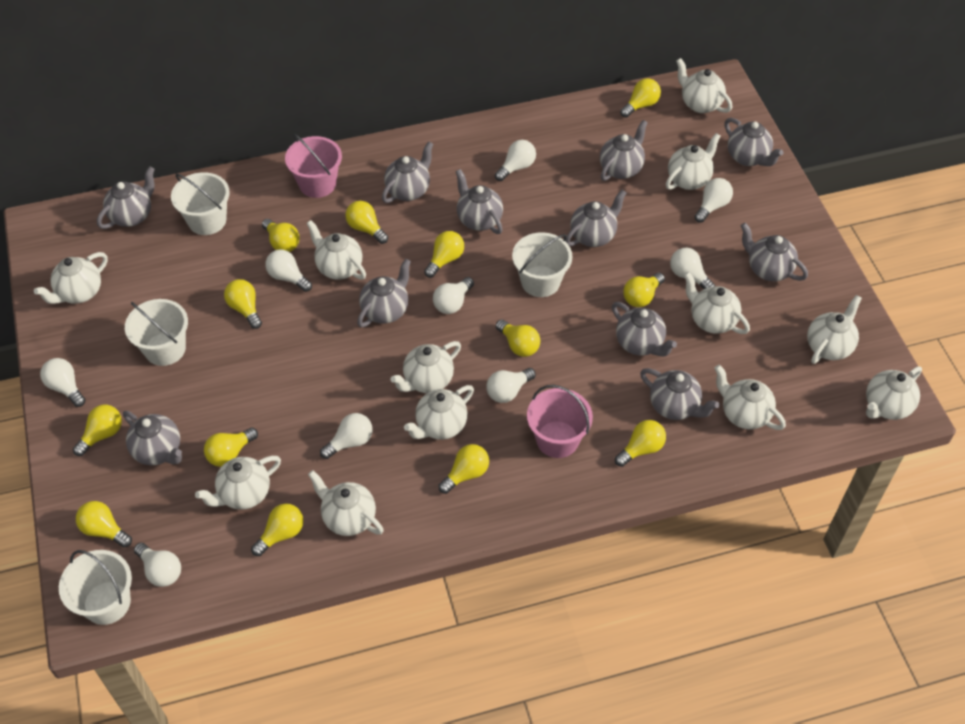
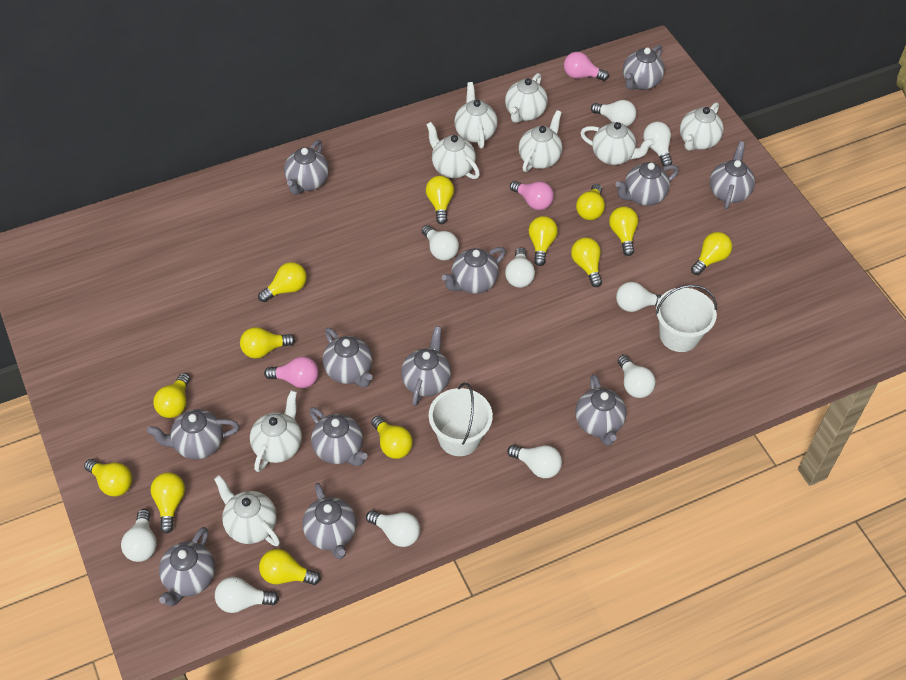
grey teapot: [97,166,155,229] [123,411,182,465] [357,259,411,327] [382,141,433,203] [456,169,503,234] [565,190,626,247] [600,120,648,181] [612,302,677,356] [640,368,720,420] [724,118,784,166] [741,223,808,281] = 11 -> [147,409,239,460] [159,527,215,606] [284,140,329,195] [302,483,357,559] [309,407,367,466] [323,328,372,387] [401,326,451,406] [442,247,506,294] [575,374,626,446] [615,162,679,206] [623,45,665,90] [710,141,755,209] = 12
pink bucket: [285,134,342,198] [527,385,593,458] = 2 -> none = 0
pink light bulb: none = 0 -> [264,356,319,388] [510,181,554,210] [564,52,609,81] = 3
white bucket: [59,550,132,625] [125,299,188,366] [171,172,230,235] [512,232,573,297] = 4 -> [429,383,493,456] [656,285,717,352] = 2
white light bulb: [40,358,85,407] [134,543,181,587] [265,249,312,292] [320,413,373,459] [433,277,474,314] [487,368,536,403] [495,140,536,181] [670,248,715,289] [694,178,733,223] = 9 -> [121,509,157,562] [215,577,279,613] [366,510,420,547] [422,225,459,261] [505,247,535,288] [507,445,562,478] [591,100,637,127] [616,282,662,312] [618,355,656,398] [643,122,672,167] = 10
white teapot: [34,252,108,304] [195,456,281,510] [306,220,366,280] [308,470,384,536] [391,341,461,393] [404,385,474,440] [666,133,721,190] [676,58,732,113] [684,272,750,334] [714,365,786,430] [807,295,862,364] [866,366,922,420] = 12 -> [214,475,280,546] [250,390,302,472] [426,122,480,179] [454,82,498,148] [505,73,548,123] [519,110,562,172] [580,122,654,165] [680,102,724,151] = 8

